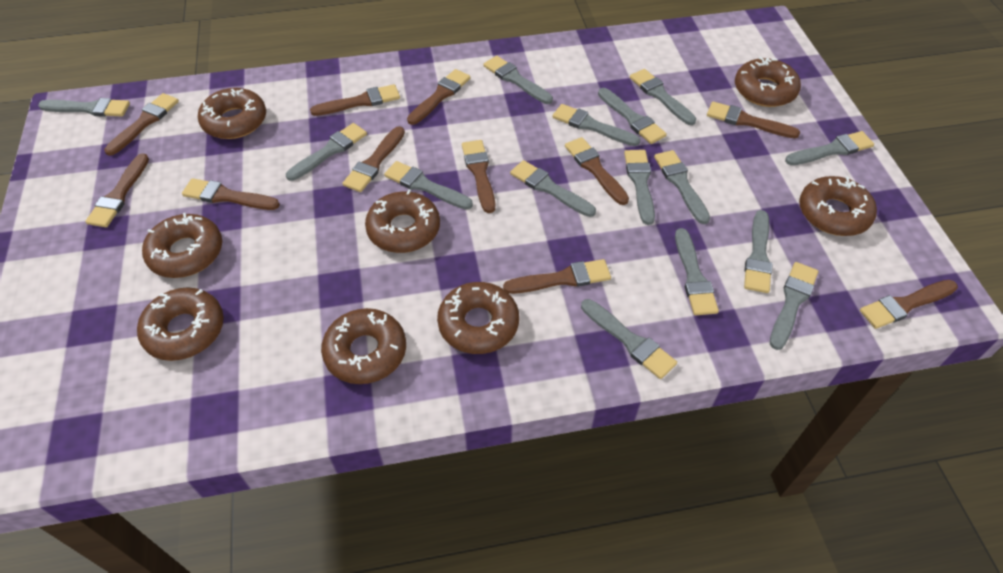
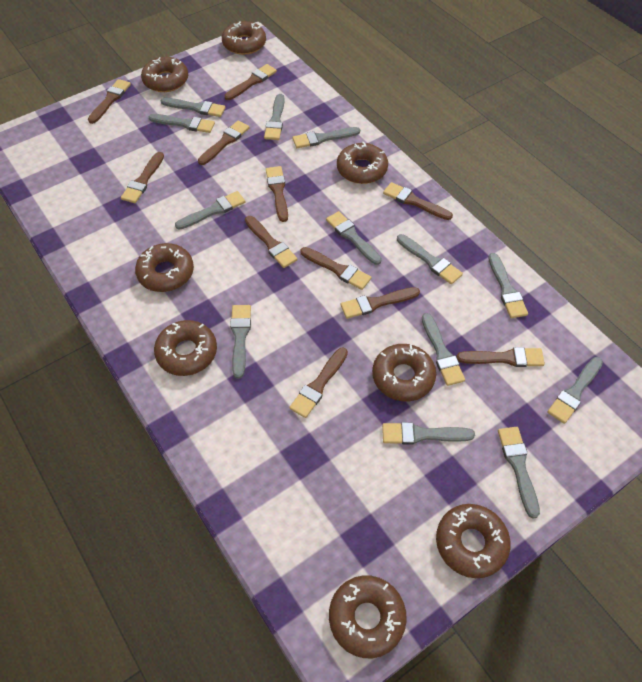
grey brush: [38,98,130,117] [286,123,367,181] [384,161,473,210] [483,56,553,104] [510,160,596,217] [552,104,640,146] [581,299,677,379] [598,88,667,144] [624,150,655,225] [630,69,696,125] [654,150,710,224] [675,228,719,315] [744,210,772,293] [770,262,818,350] [785,131,874,165] = 15 -> [149,114,215,133] [161,98,226,117] [175,191,245,230] [230,305,251,379] [264,94,285,140] [292,127,360,148] [326,211,382,265] [382,422,475,445] [397,234,463,284] [422,313,465,386] [488,253,528,318] [498,427,540,519] [547,357,603,424] = 13

